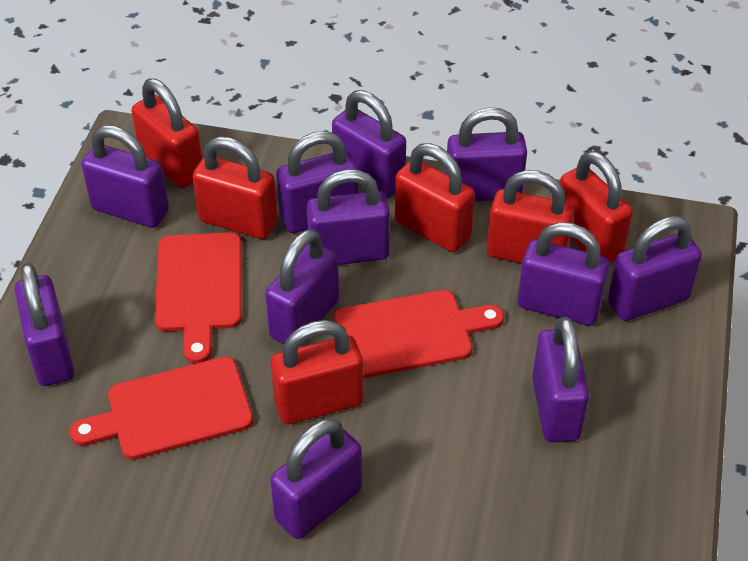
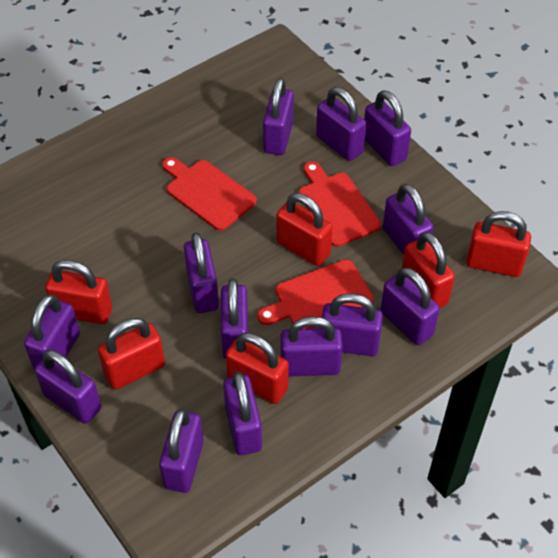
purple padlock: [15,263,74,386] [81,125,169,228] [265,229,339,344] [270,418,362,539] [277,131,359,233] [307,169,390,265] [332,90,406,199] [446,107,527,201] [518,222,610,326] [532,317,589,442] [608,216,702,321] = 11 -> [24,294,80,370] [35,350,101,424] [159,408,204,493] [184,232,219,313] [221,278,248,359] [223,372,262,455] [263,78,294,155] [280,316,343,376] [316,87,366,161] [322,293,383,357] [364,90,411,166] [380,268,440,346] [383,184,434,255] = 13

